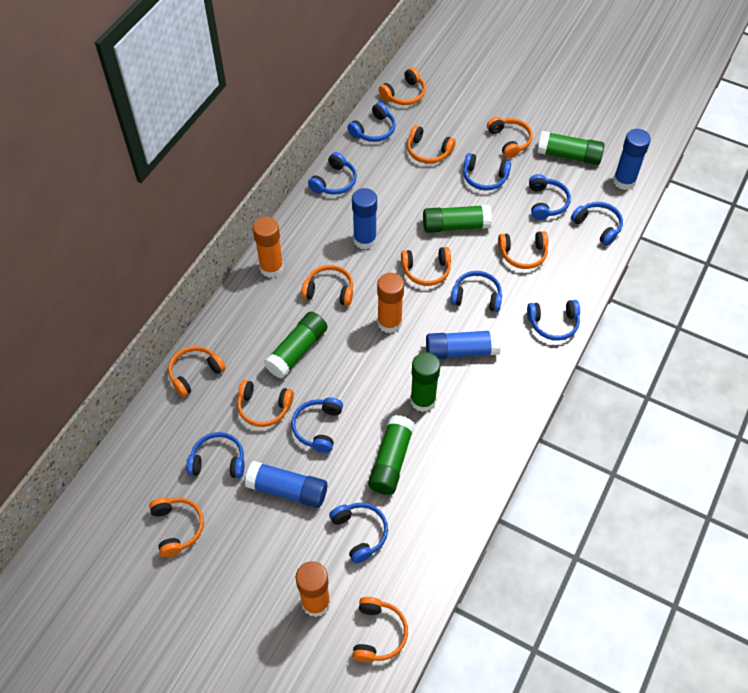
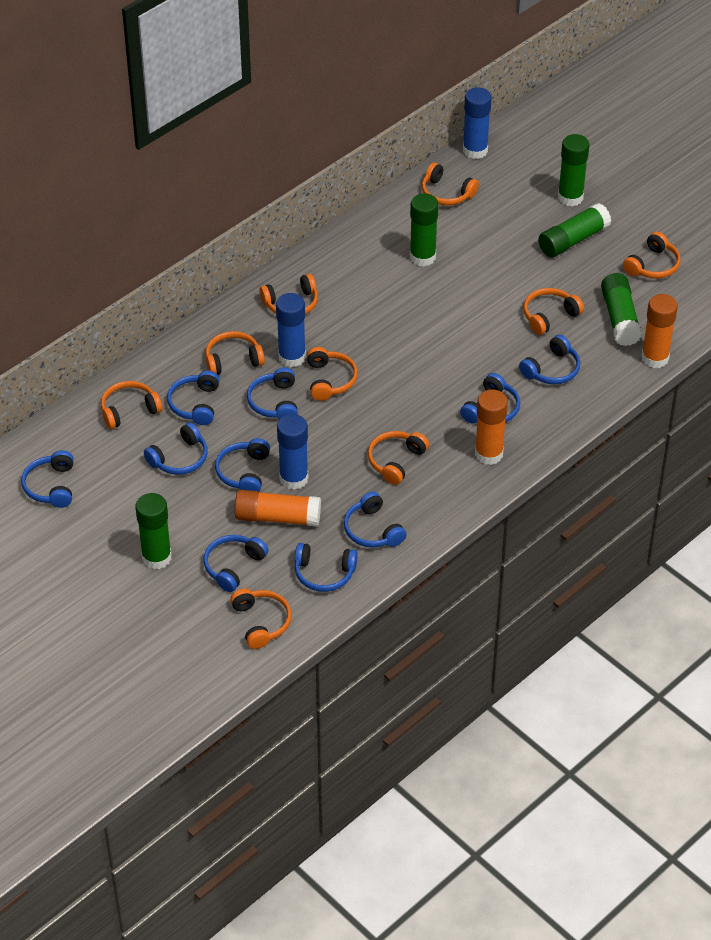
blue glue stick: [245,461,327,508] [352,188,377,249] [426,329,501,359] [613,129,651,190] = 4 -> [276,293,306,367] [277,414,308,490] [463,87,492,159] = 3
orange headphones: [149,497,204,557] [168,346,226,397] [237,380,294,427] [301,265,353,306] [352,597,408,663] [379,68,426,105] [401,247,451,286] [407,125,456,164] [487,117,533,159] [498,231,548,269] = 10 -> [101,381,162,429] [206,331,265,375] [230,589,292,649] [260,274,318,315] [307,347,358,401] [368,431,429,485] [422,163,479,206] [524,288,584,335] [623,232,681,279] = 9

